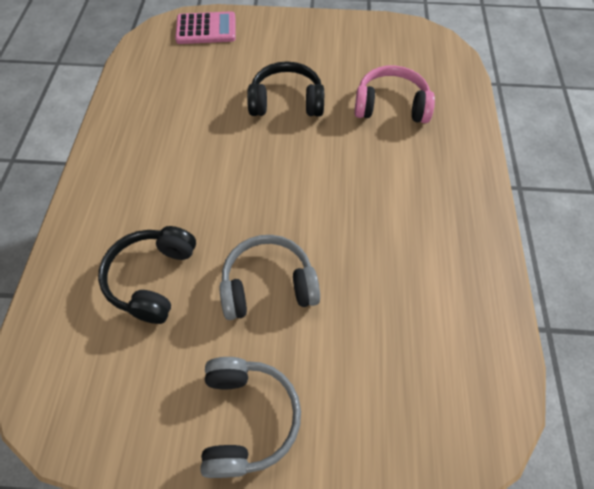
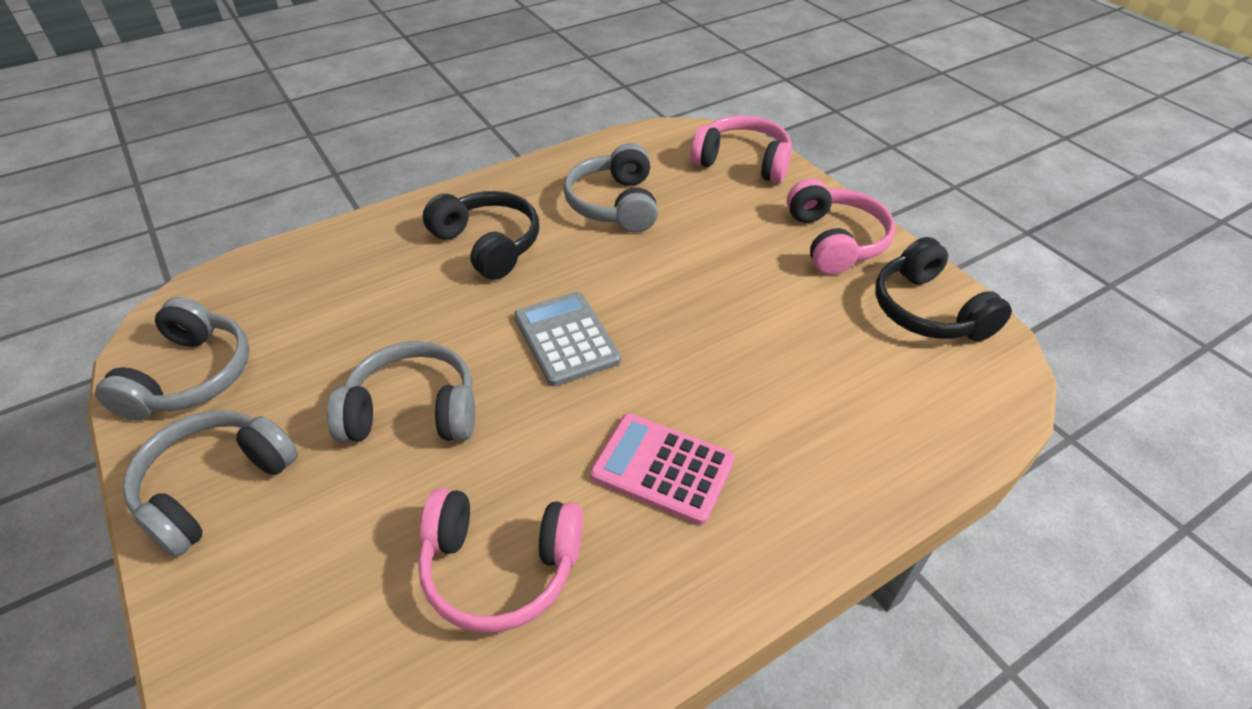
grey calculator: none = 0 -> [514,292,621,386] = 1
grey headphones: [200,357,301,478] [219,235,320,320] = 2 -> [95,297,250,420] [123,410,298,557] [327,341,475,442] [563,143,658,233] = 4
pink headphones: [354,66,435,123] = 1 -> [418,488,583,633] [690,115,792,183] [787,179,895,275] = 3

